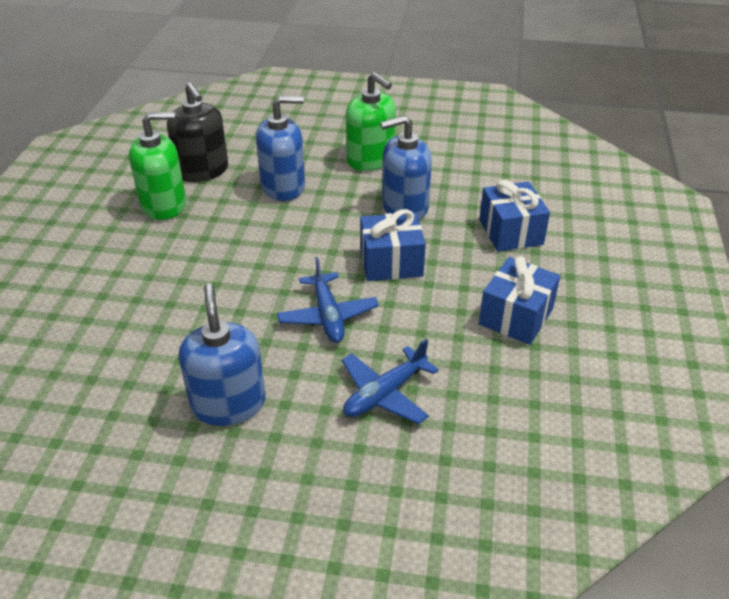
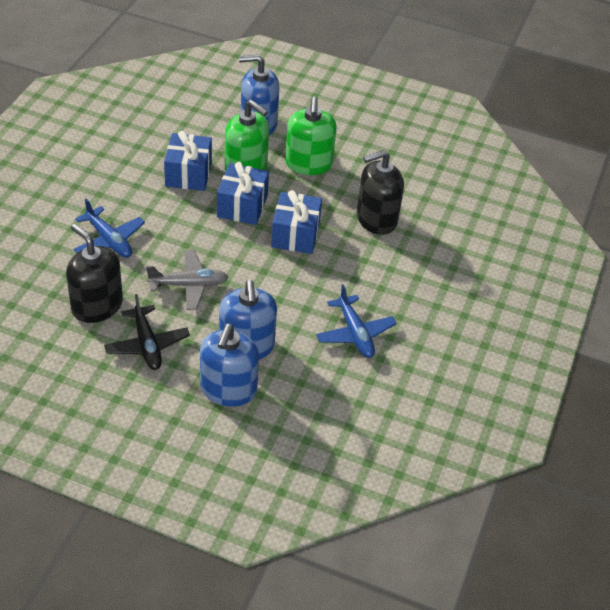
black plane: none = 0 -> [104,294,190,370] = 1
black soap dispenser: [167,83,228,182] = 1 -> [66,224,123,323] [357,150,404,235] = 2
grey plane: none = 0 -> [146,250,228,310] = 1

